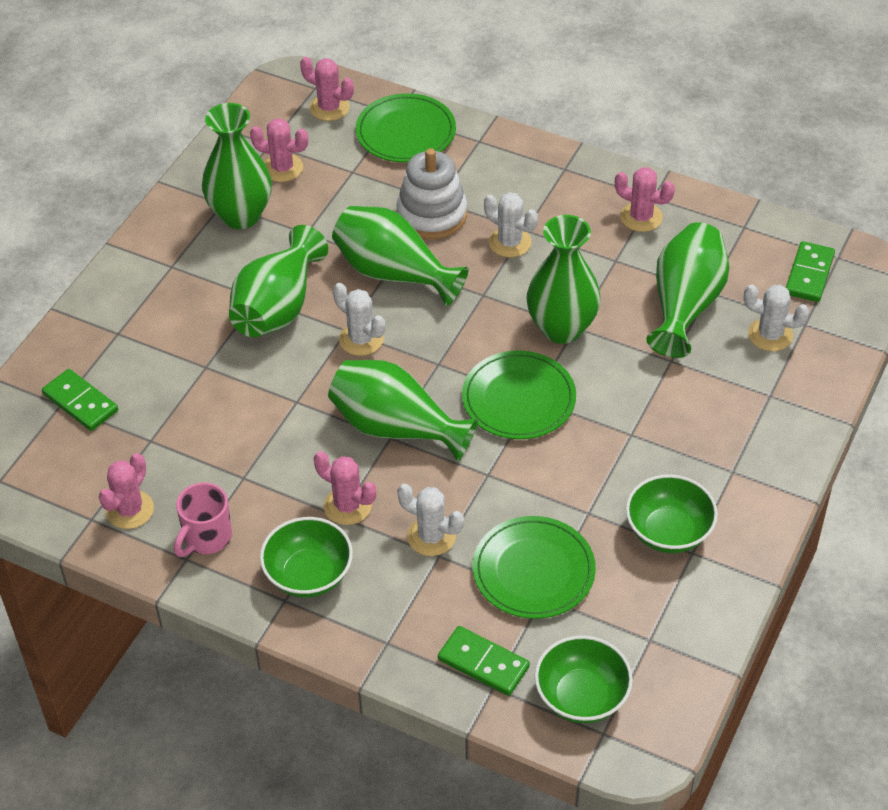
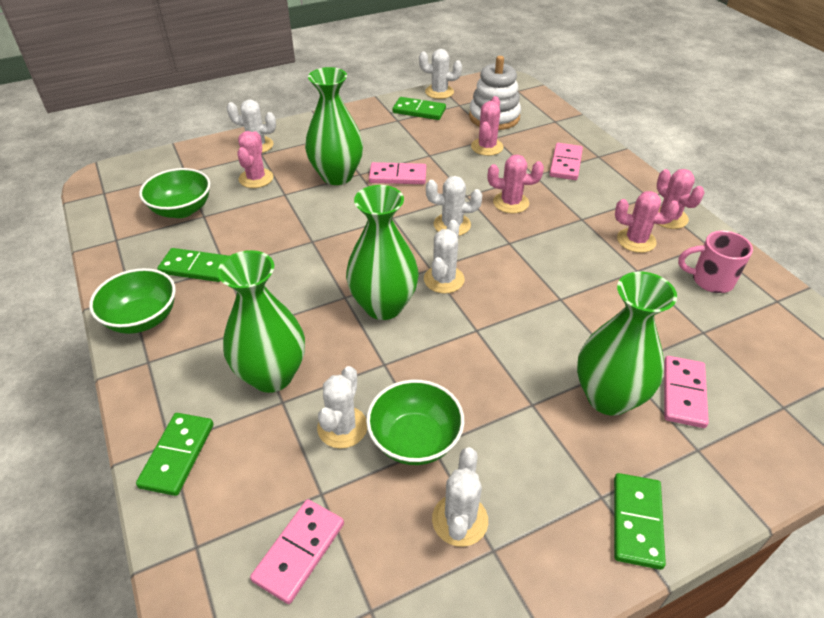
green domino: [42,369,118,431] [438,626,530,696] [786,241,835,302] = 3 -> [136,413,214,496] [157,248,228,282] [393,97,446,120] [614,473,666,570] = 4
green plate: [356,93,456,162] [462,350,576,439] [473,516,596,619] = 3 -> none = 0
green vase: [202,103,272,229] [229,225,328,337] [328,360,478,462] [332,206,469,306] [527,215,600,344] [646,222,729,358] = 6 -> [217,250,305,393] [305,67,363,185] [346,185,419,320] [577,272,677,416] = 4
pink domino: none = 0 -> [250,499,344,604] [369,162,426,184] [549,143,583,180] [664,356,709,428] = 4
white cactus: [333,283,385,356] [397,484,464,556] [484,192,538,257] [744,285,809,351] = 4 -> [227,99,276,153] [317,366,367,449] [419,49,462,99] [424,220,465,294] [426,176,482,236] [432,447,488,547] = 6

